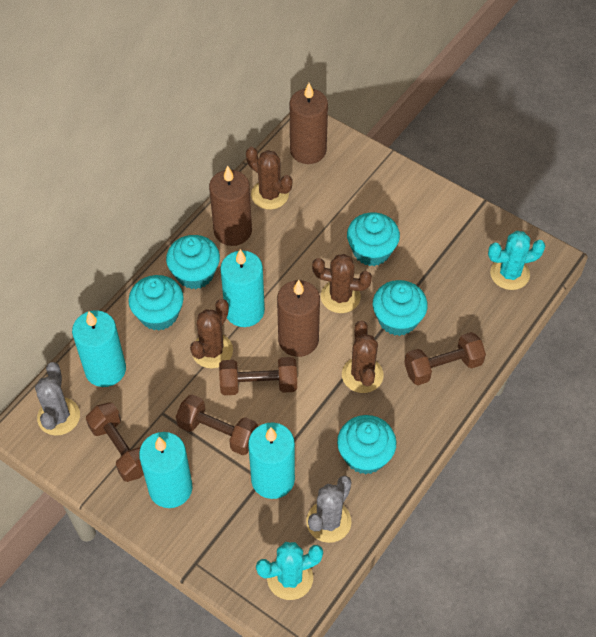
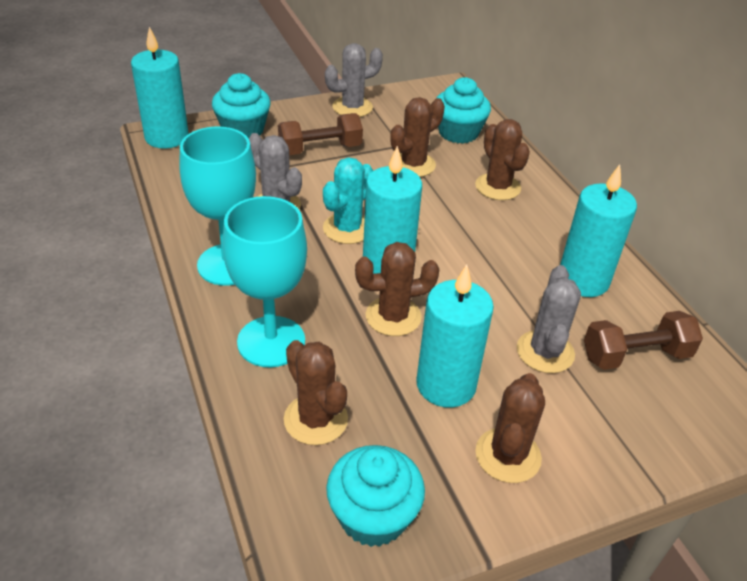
brown cactus: [190,299,233,368] [246,147,292,210] [312,254,372,313] [342,321,384,393] = 4 -> [284,340,348,445] [355,242,439,336] [390,97,445,177] [475,119,530,200] [475,373,545,483] = 5
brown candle: [209,166,252,246] [277,280,320,357] [290,83,328,164] = 3 -> none = 0
brown dumbbell: [86,402,144,482] [176,394,258,455] [219,357,297,395] [404,332,486,385] = 4 -> [278,113,363,155] [584,311,703,370] = 2
grey cactus: [35,362,80,436] [306,476,352,543] = 2 -> [249,133,302,210] [325,43,383,117] [517,265,581,373] = 3
turquoise cactus: [256,542,323,600] [488,231,545,290] = 2 -> [323,157,373,244] = 1
turquoise cupcake: [128,275,184,331] [166,235,220,289] [337,415,396,475] [347,212,400,266] [373,280,428,336] = 5 -> [212,73,271,139] [326,445,425,547] [436,77,491,144] = 3
turquoise goblet: none = 0 -> [179,127,256,286] [223,196,307,367] = 2

